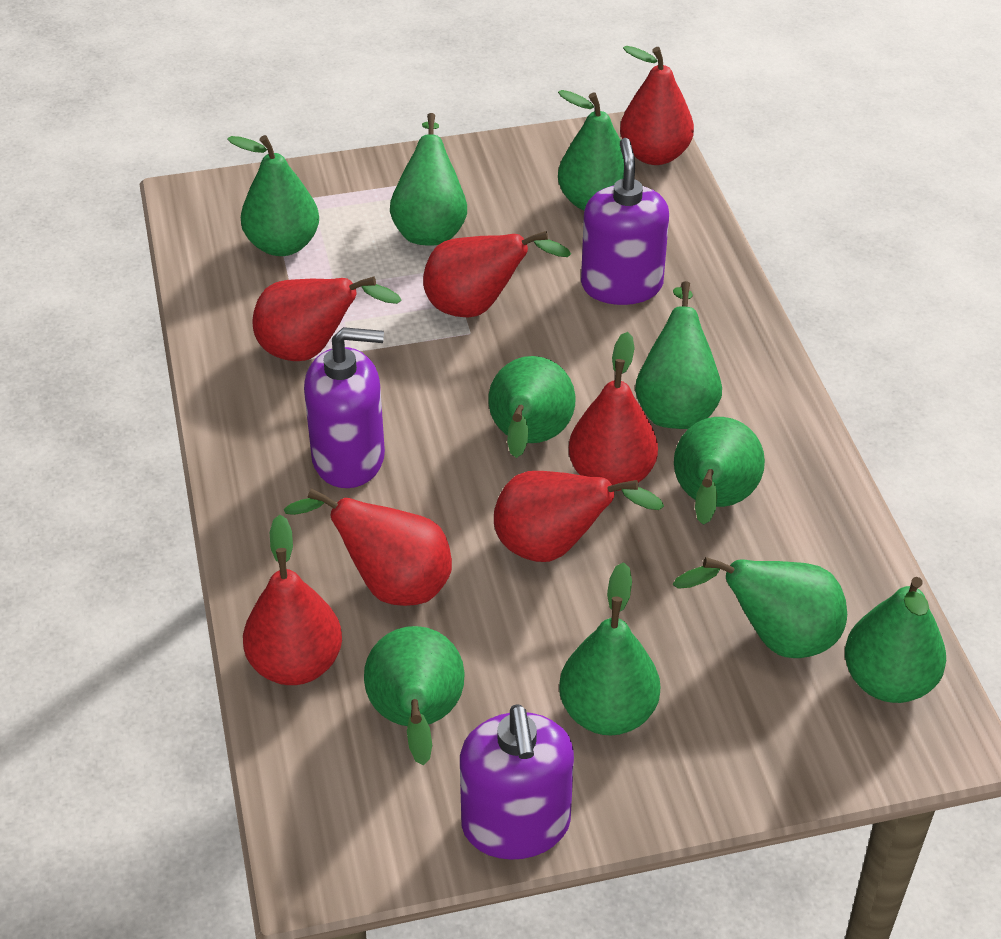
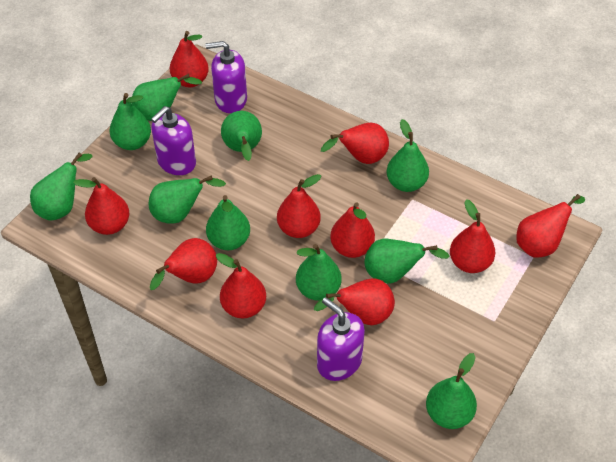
red pear: [243,515,342,685] [252,277,402,361] [283,488,452,606] [423,231,571,317] [494,471,664,562] [569,332,658,491] [620,46,694,165] = 7 -> [73,177,129,235] [150,238,217,290] [170,31,209,87] [216,253,266,319] [277,174,321,238] [314,278,395,325] [321,122,389,164] [330,202,375,258] [450,199,495,273] [516,194,585,258] = 10

